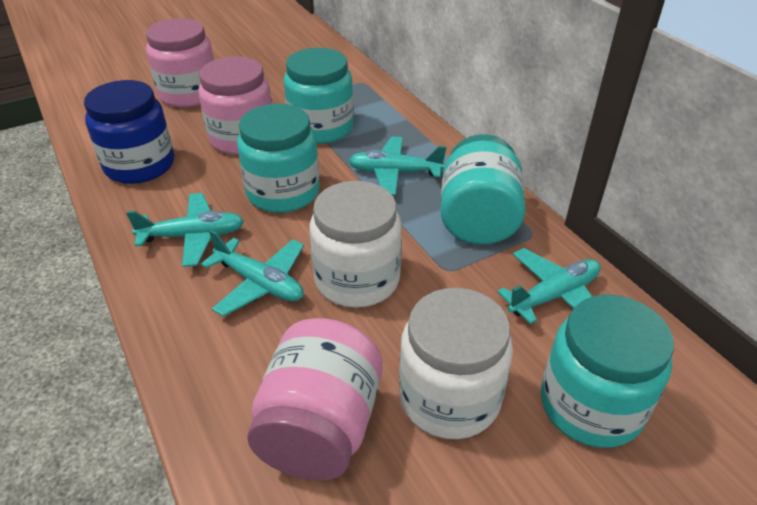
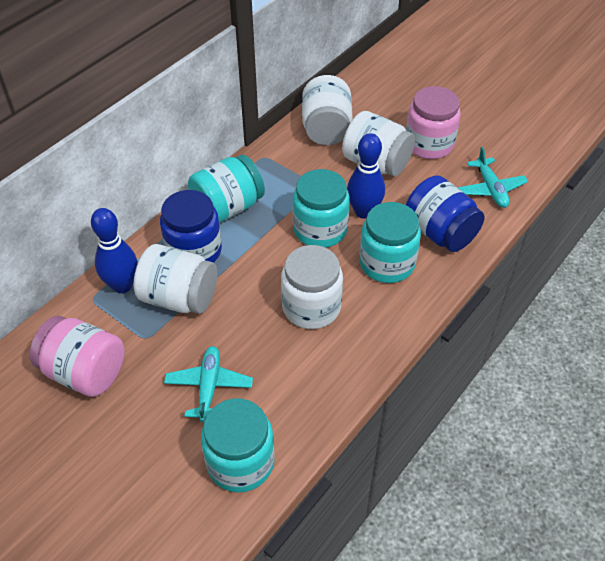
blue bowling pin: none = 0 -> [91,208,138,293] [347,133,385,219] = 2
blue jar: [84,80,174,184] = 1 -> [160,190,222,263] [406,175,484,252] = 2
pink jar: [146,18,214,108] [199,56,272,155] [247,318,382,481] = 3 -> [29,316,125,397] [406,86,461,159] = 2
turquoise plane: [126,193,244,267] [201,230,304,317] [348,136,446,195] [497,248,601,324] = 4 -> [164,346,253,422] [458,147,528,208] = 2
white jar: [310,181,402,308] [399,288,513,439] = 2 -> [134,244,217,314] [281,245,343,329] [302,75,353,145] [342,111,415,176] = 4

